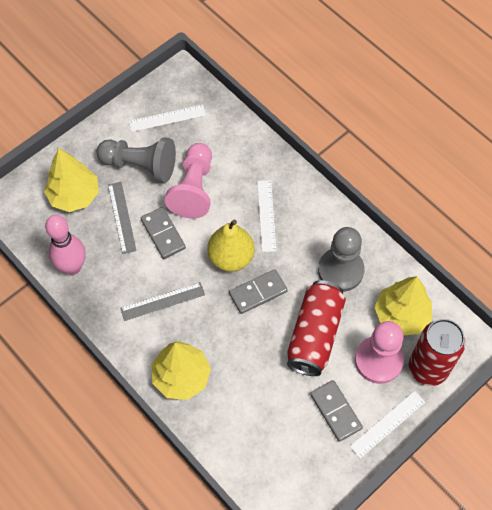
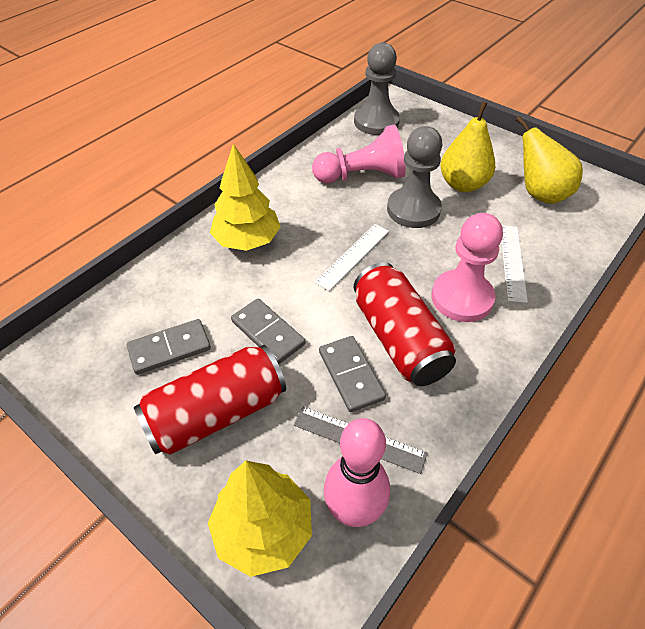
grey ruler: [108,182,137,254] [120,282,205,321] = 2 -> [294,407,427,474] = 1
white ruler: [129,105,206,132] [257,180,276,252] [350,391,425,458] = 3 -> [314,224,389,291] [501,225,528,303] = 2
yellow pear: [207,220,254,272] = 1 -> [440,102,495,192] [516,116,583,204] = 2
yellow tree: [44,148,99,212] [151,341,211,400] [374,276,432,336] = 3 -> [208,461,312,577] [210,143,281,251] = 2

